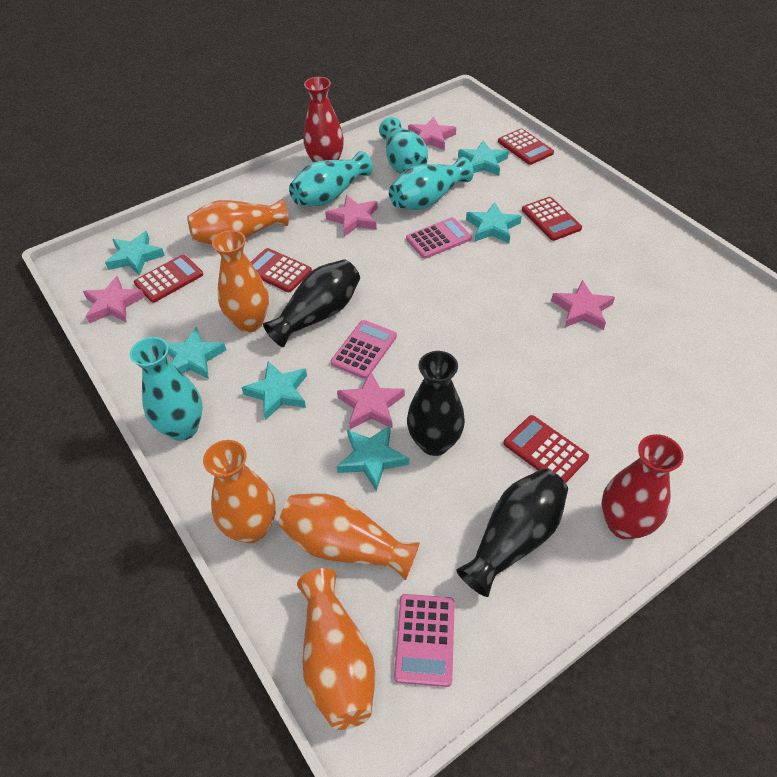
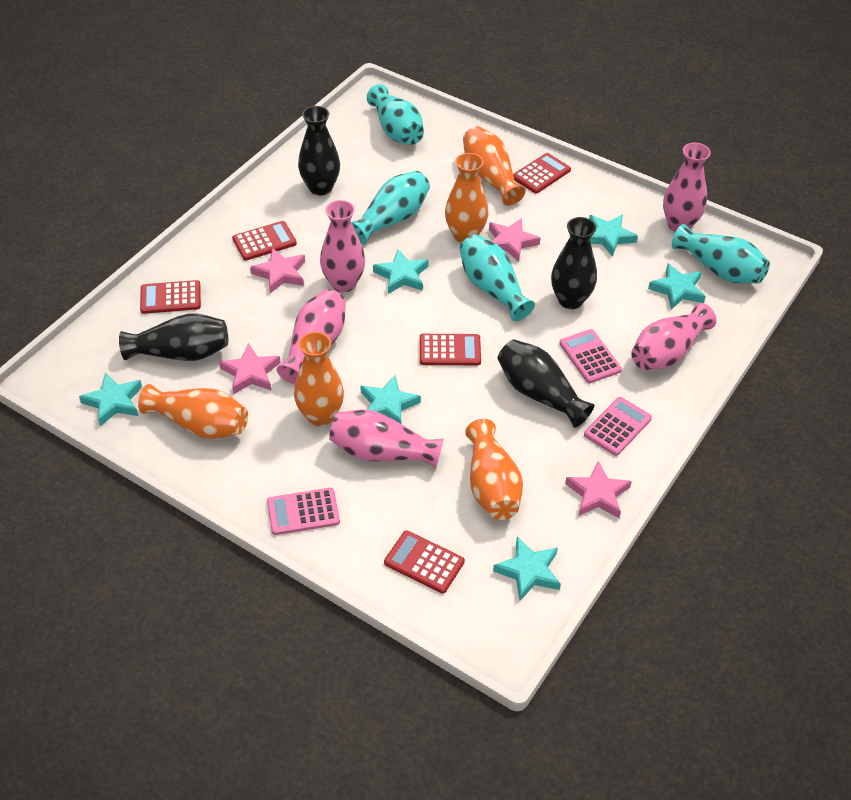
black vase: [263,259,360,347] [407,351,465,456] [456,469,568,597] = 3 -> [119,314,228,361] [298,106,340,196] [498,339,595,428] [551,217,597,309] = 4
pink star: [83,276,145,323] [325,195,378,237] [337,371,405,429] [408,117,456,151] [551,280,615,330] = 5 -> [219,343,281,394] [250,248,305,293] [489,218,540,262] [565,461,632,518] = 4
pink vase: none = 0 -> [277,289,346,384] [320,200,365,292] [329,409,444,469] [631,303,716,370] [663,143,711,232] = 5
red vase: [303,77,344,162] [602,434,684,540] = 2 -> none = 0

